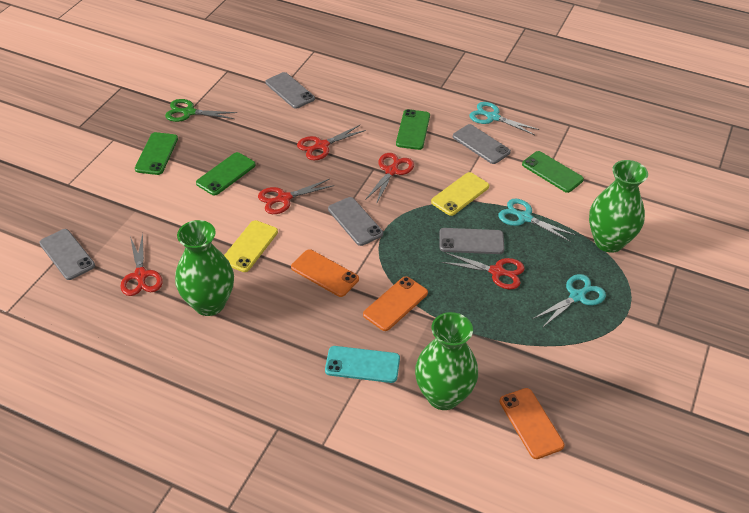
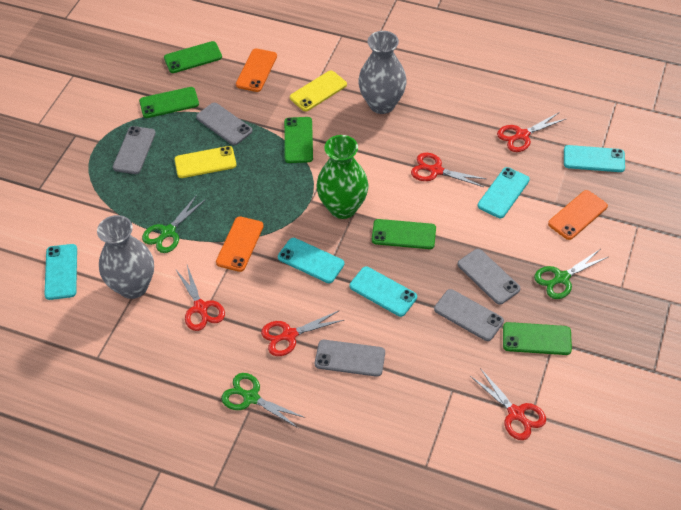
green phone: [135,132,178,175] [196,152,256,195] [396,109,430,150] [522,151,584,193] = 4 -> [139,87,199,118] [164,41,222,73] [284,117,313,163] [372,219,436,249] [503,322,572,355] = 5
green scissors: [165,99,237,122] = 1 -> [142,195,206,253] [221,373,305,428] [534,249,608,299] = 3
green vase: [175,220,234,316] [415,312,478,410] [589,160,648,253] = 3 -> [316,135,368,219] = 1
grey vase: none = 0 -> [97,215,154,299] [358,31,407,114] = 2
turquoise phone: [325,346,400,383] = 1 -> [44,244,77,300] [278,238,344,283] [349,267,417,317] [478,167,530,218] [564,145,625,172] = 5
turquoise scissors: [469,102,539,135] [498,199,575,242] [532,274,606,328] = 3 -> none = 0

